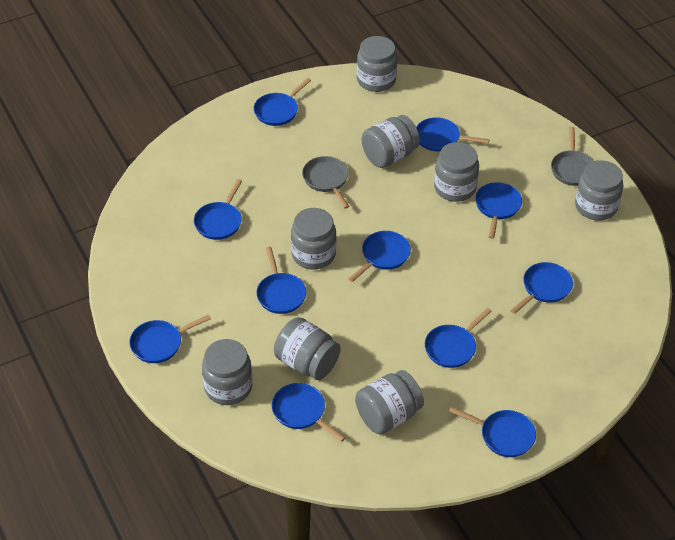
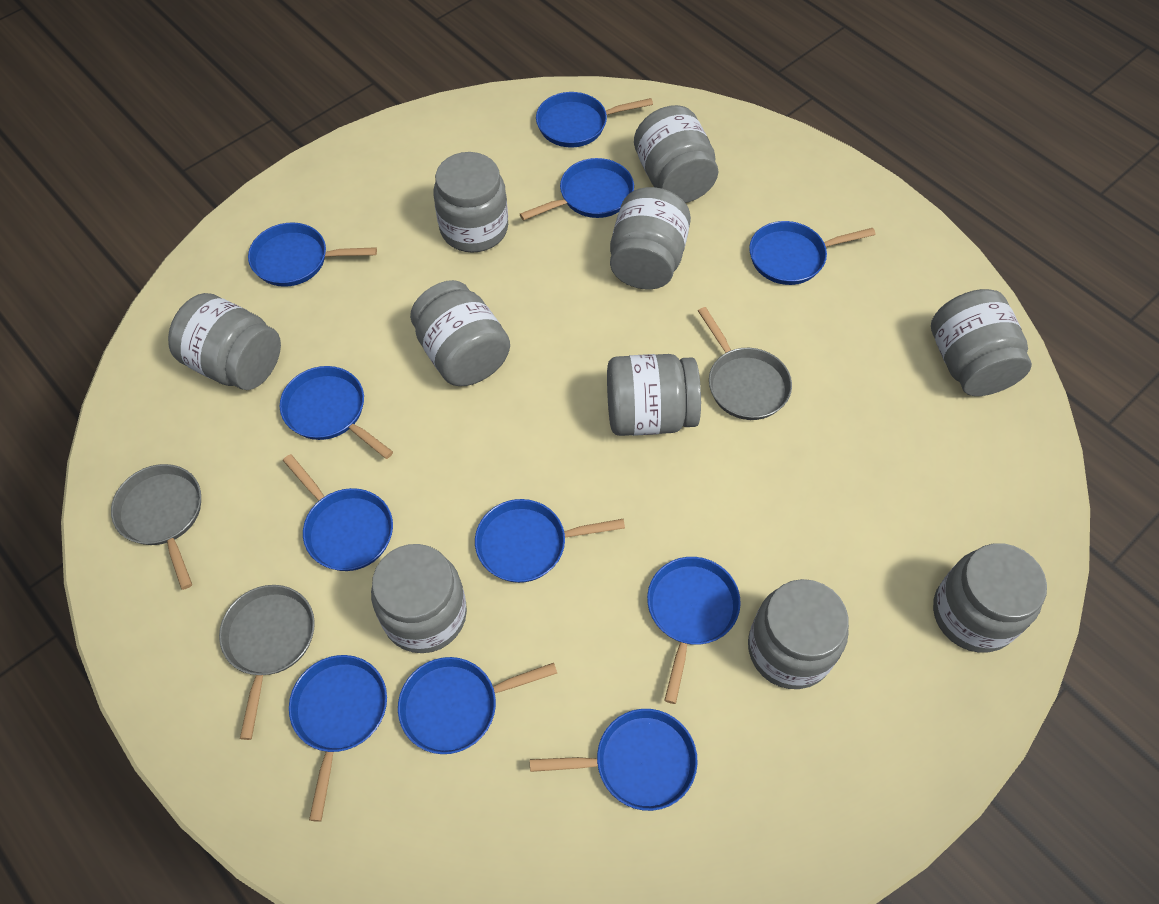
grey jar: [202,339,252,405] [274,317,341,380] [291,208,336,270] [355,370,424,434] [357,36,397,92] [362,115,420,168] [434,142,479,202] [575,160,623,221] = 8 -> [168,293,281,390] [371,544,467,653] [410,280,510,386] [433,152,508,253] [607,354,701,436] [610,187,691,290] [634,105,718,203] [748,579,849,689] [931,289,1032,396] [933,543,1047,653] = 10
grey pan: [302,156,349,209] [551,127,594,186] = 2 -> [111,464,201,590] [219,585,315,740] [698,307,792,420] = 3

